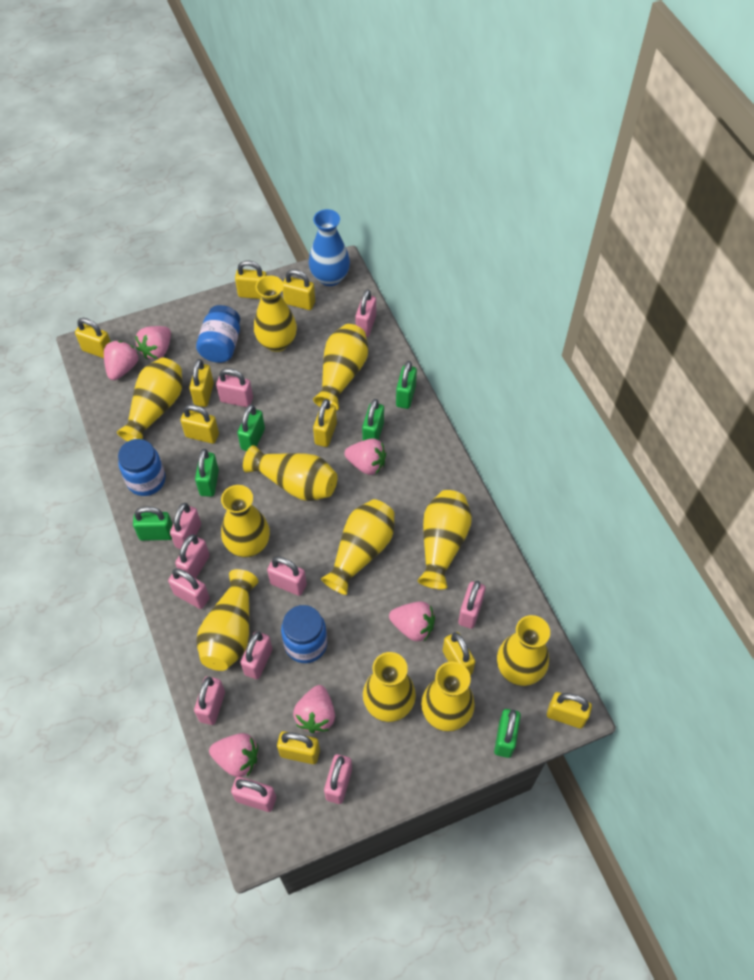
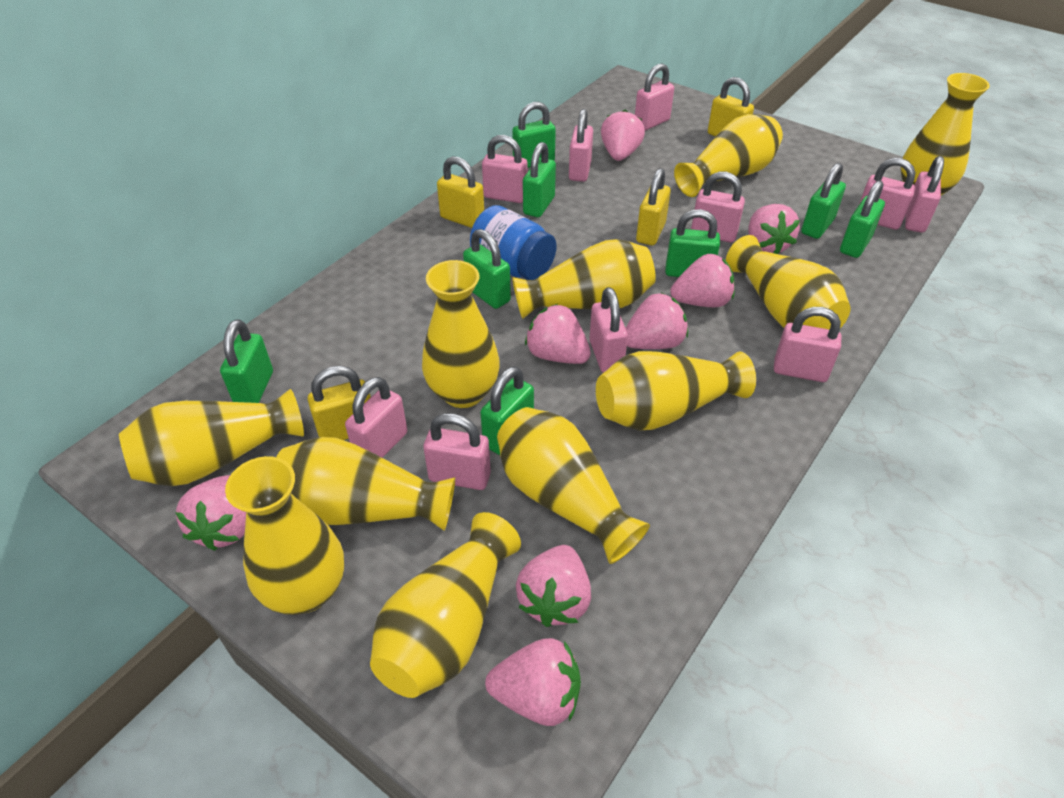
blue jar: [118,439,166,496] [196,305,240,363] [281,605,327,663] = 3 -> [470,205,557,280] = 1
blue vase: [309,209,350,286] = 1 -> none = 0
green padlock: [133,506,173,541] [195,449,219,497] [237,405,265,451] [362,399,384,441] [396,361,417,409] [494,709,521,758] = 6 -> [220,319,273,403] [463,229,511,309] [481,366,534,455] [512,102,556,168] [523,142,556,217] [665,209,720,277] [801,163,846,239] [840,180,885,258] = 8
pink padlock: [168,568,210,609] [170,503,201,549] [175,534,210,579] [194,676,225,725] [216,368,253,407] [231,777,276,812] [240,631,272,679] [267,557,307,596] [324,754,352,804] [355,289,376,337] [458,581,485,629] = 11 -> [345,377,407,458] [423,413,491,490] [482,135,528,203] [569,109,593,182] [589,287,628,373] [635,63,674,130] [691,172,745,243] [774,307,841,382] [859,158,916,230] [905,156,944,233] = 10
pink strawberry: [104,341,138,380] [135,326,171,360] [209,733,258,777] [293,685,335,733] [344,438,386,475] [389,601,435,641] = 6 -> [175,475,246,551] [485,638,581,726] [516,545,591,627] [525,304,591,364] [601,110,645,161] [626,293,688,349] [670,254,735,307] [748,204,800,254] = 8
yellow padlock: [75,318,110,358] [180,404,219,444] [189,359,214,407] [235,260,267,299] [277,731,320,764] [283,269,315,310] [313,399,337,447] [443,632,475,675] [547,692,592,728] = 9 -> [307,366,371,440] [437,156,484,228] [636,168,671,246] [708,77,754,137] = 4

